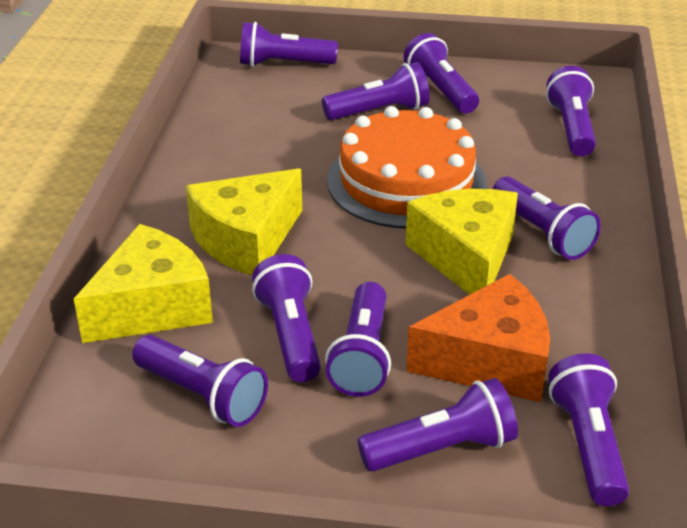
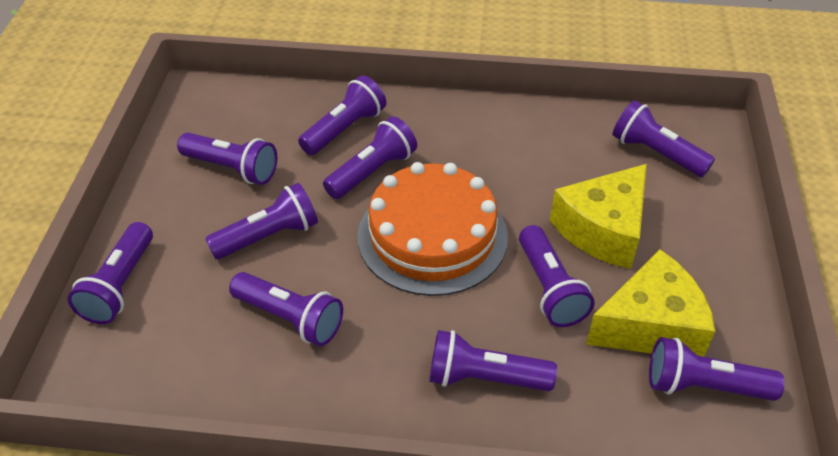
orange cheese: [406,274,550,402] = 1 -> none = 0
yellow cheese: [74,224,213,343] [186,168,302,275] [405,189,518,295] = 3 -> [550,164,647,269] [586,250,715,357] = 2

